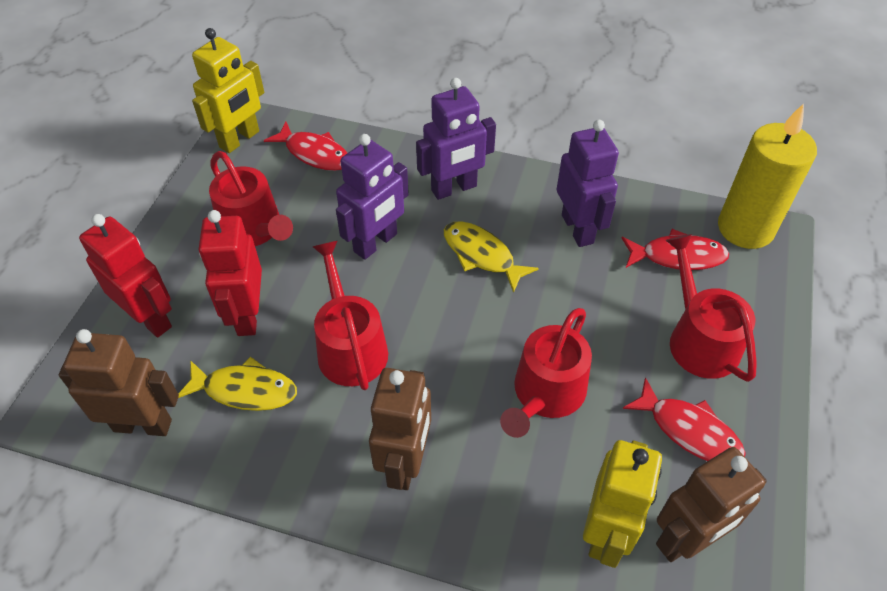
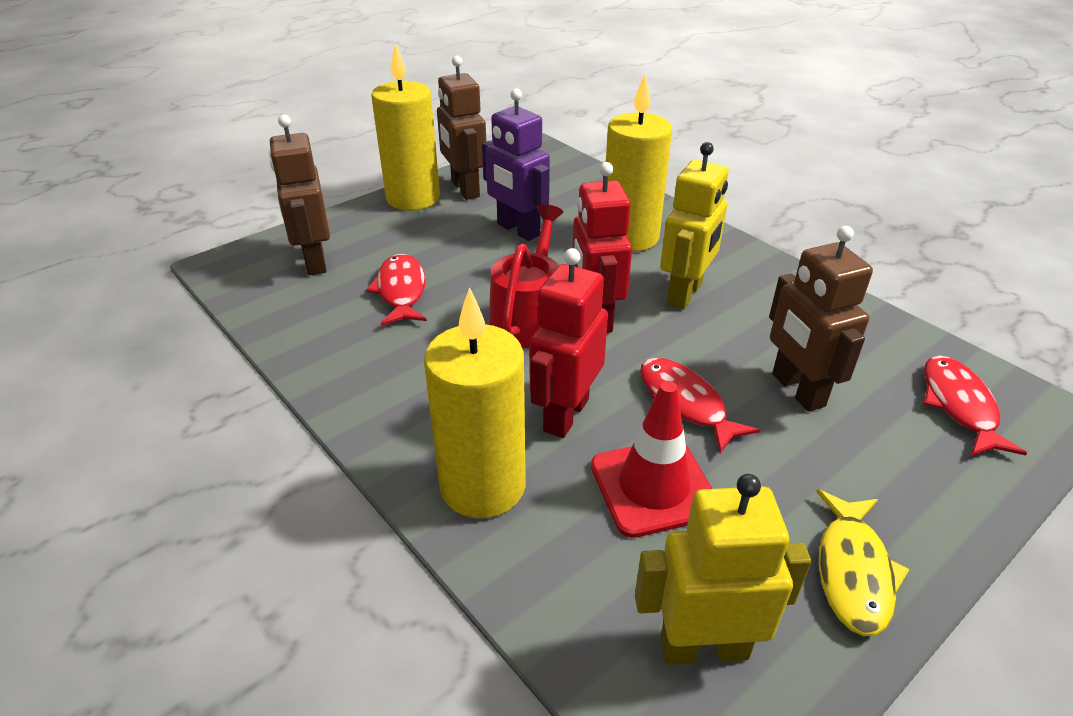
purple robot: [336,134,409,260] [416,78,496,200] [557,120,619,247] = 3 -> [482,89,550,241] = 1
red traffic cone: none = 0 -> [591,381,712,538] = 1
red watering can: [209,151,293,246] [312,241,388,390] [500,308,592,438] [666,234,757,382] = 4 -> [489,204,563,348] = 1
yellow candle: [718,103,817,249] = 1 -> [371,43,440,210] [424,287,526,518] [606,74,672,252] = 3
yellow fish: [178,357,297,411] [444,221,539,293] = 2 -> [816,489,910,636] = 1

